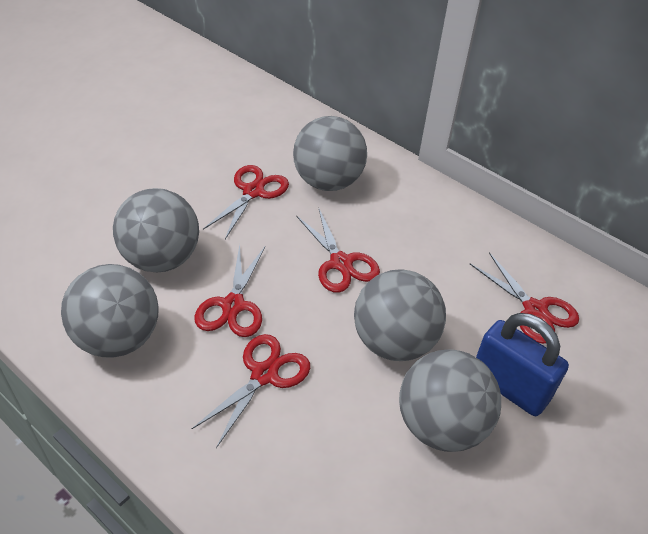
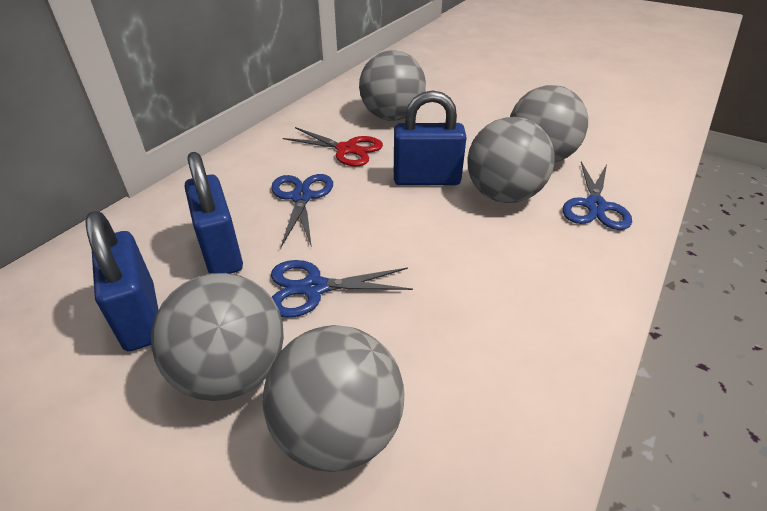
blue padlock: [476,313,569,416] = 1 -> [86,211,158,351] [185,152,243,274] [394,90,467,185] = 3
blue scissors: none = 0 -> [271,174,333,247] [271,260,413,318] [563,162,632,230] = 3
red scissors: [191,334,310,448] [194,244,265,337] [203,165,289,239] [296,209,380,293] [470,252,579,344] = 5 -> [283,127,383,167] = 1

